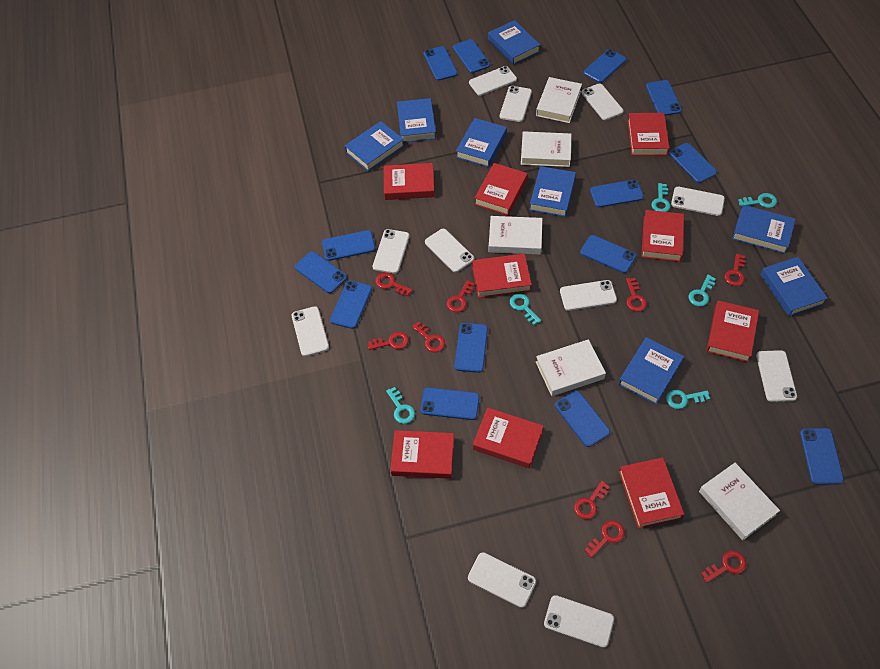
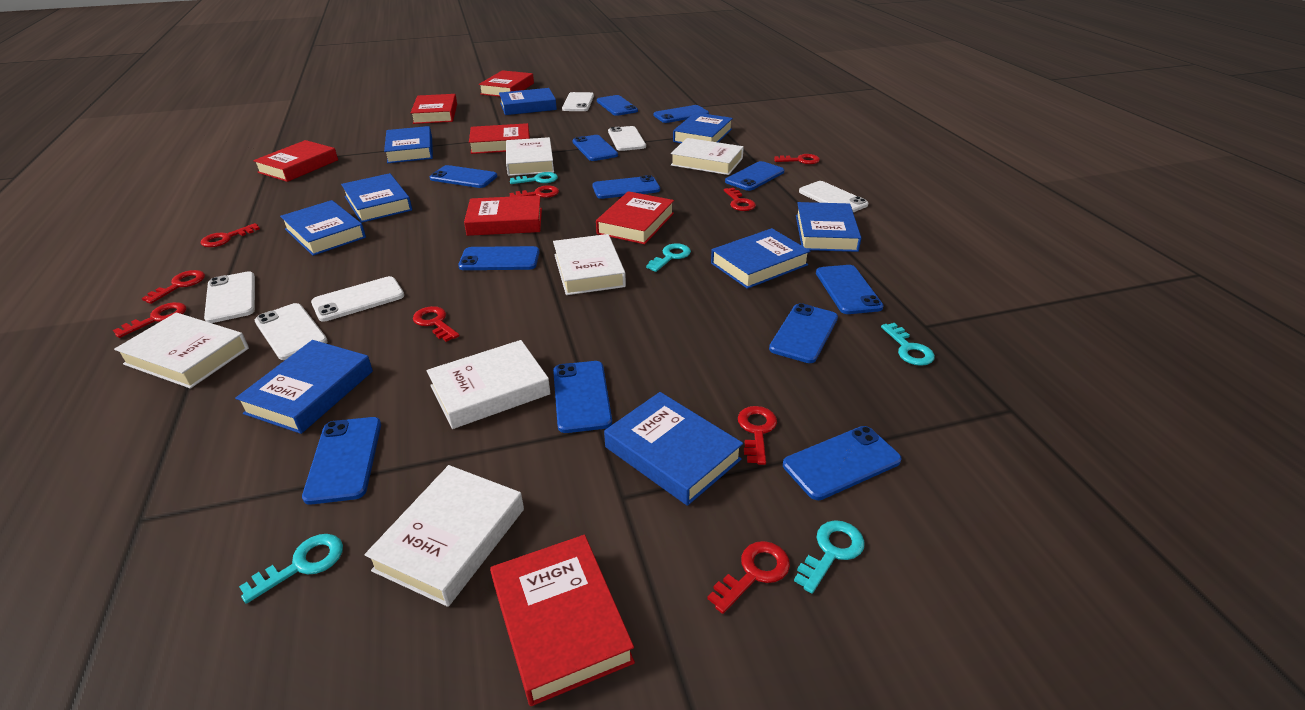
blue book: [344,121,404,171] [397,98,436,143] [456,118,507,167] [488,20,540,65] [529,166,576,217] [618,337,684,405] [732,205,796,254] [760,257,828,317] = 8 -> [235,340,373,434] [280,200,366,256] [341,173,412,223] [384,126,433,163] [499,88,557,115] [604,392,743,506] [673,112,733,143] [711,228,810,289] [796,202,861,252] = 9
blue phone: [295,251,347,293] [322,230,375,261] [330,281,372,329] [420,387,480,420] [424,46,458,81] [453,39,490,73] [455,323,488,373] [555,391,610,447] [580,235,636,273] [583,49,626,83] [590,180,644,207] [646,80,682,116] [669,143,717,183] [800,428,844,485] = 14 -> [302,417,381,505] [430,165,498,188] [458,246,540,270] [553,361,612,433] [572,135,618,161] [592,175,660,199] [597,95,638,116] [653,105,709,123] [725,161,784,191] [769,303,838,363] [783,426,902,500] [816,265,884,314] = 12
red book: [384,163,435,200] [390,430,454,479] [472,254,532,298] [473,407,544,468] [474,163,528,216] [619,458,684,529] [627,113,669,156] [641,210,684,262] [706,300,759,362] = 9 -> [253,140,338,182] [411,94,457,124] [464,195,542,236] [469,123,530,154] [479,70,534,97] [490,535,635,706] [596,191,674,244] = 7
turquoise key: [386,387,415,424] [510,293,541,325] [651,183,670,212] [666,390,710,409] [689,275,716,306] [738,193,777,208] = 6 -> [239,534,343,604] [510,172,558,184] [646,243,691,272] [794,520,865,594] [881,323,935,366] = 5
white book: [489,216,542,255] [521,131,571,167] [536,77,582,123] [536,339,606,396] [699,463,780,540] = 5 -> [114,312,249,389] [364,465,524,607] [427,340,551,429] [506,137,554,176] [553,234,626,295] [671,138,744,175] = 6
white phone: [292,306,329,357] [373,229,409,274] [425,229,474,272] [468,552,536,608] [469,66,517,96] [500,86,532,122] [544,595,614,648] [560,280,617,311] [581,84,624,120] [671,187,725,216] [756,350,797,402] = 11 -> [204,271,255,323] [255,303,328,360] [311,276,404,322] [562,92,594,111] [608,126,646,151] [799,181,869,213] = 6

